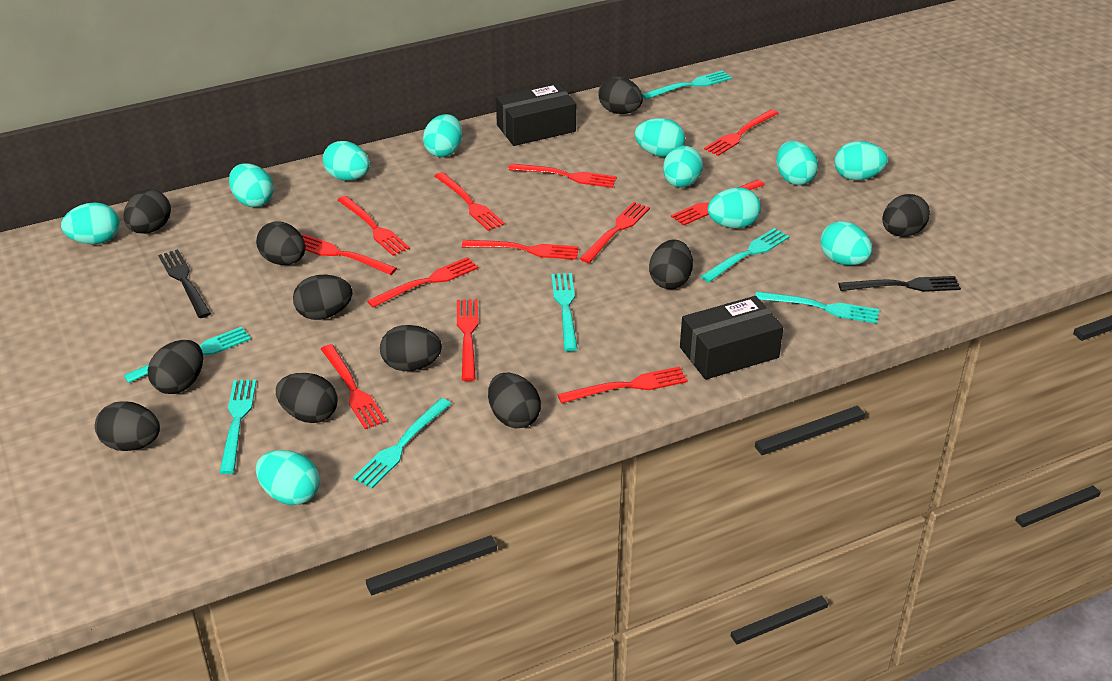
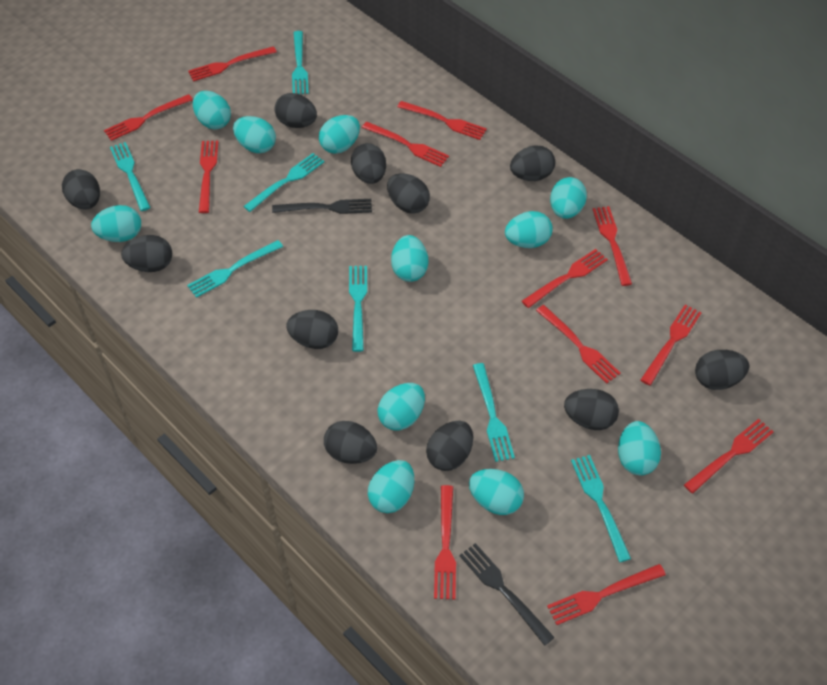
black box: [496,83,576,146] [680,296,783,380] = 2 -> none = 0

